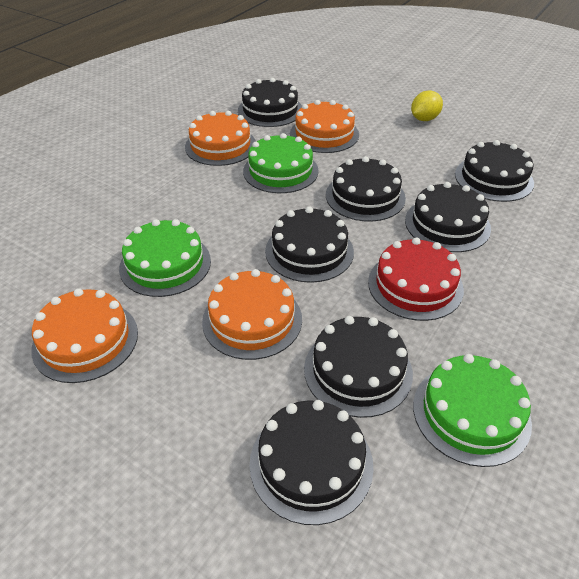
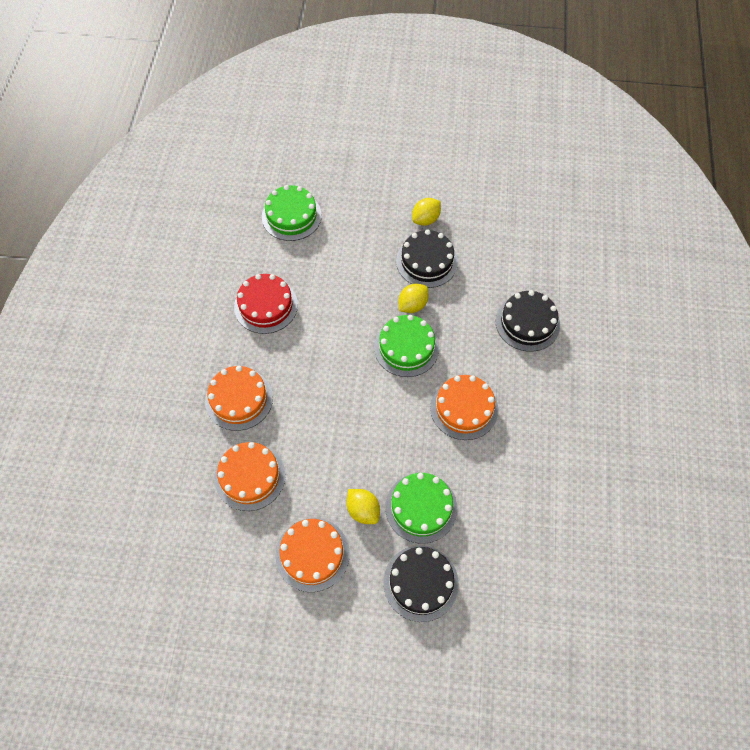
black cake: [238,78,302,127] [250,400,374,525] [265,206,354,283] [304,316,413,418] [326,156,406,222] [405,182,491,252] [455,140,534,202] = 7 -> [383,545,459,622] [396,229,458,288] [496,290,560,352] = 3
yellow lemon: [411,90,443,121] = 1 -> [346,489,380,524] [399,284,429,313] [412,198,441,226] = 3

